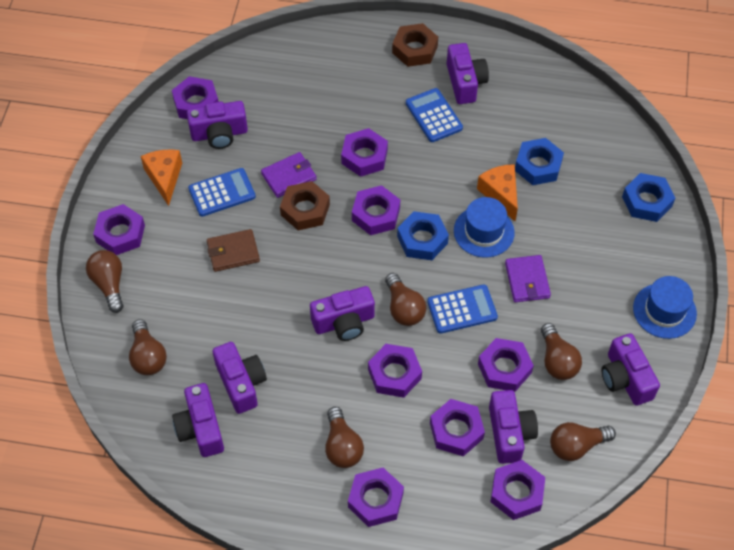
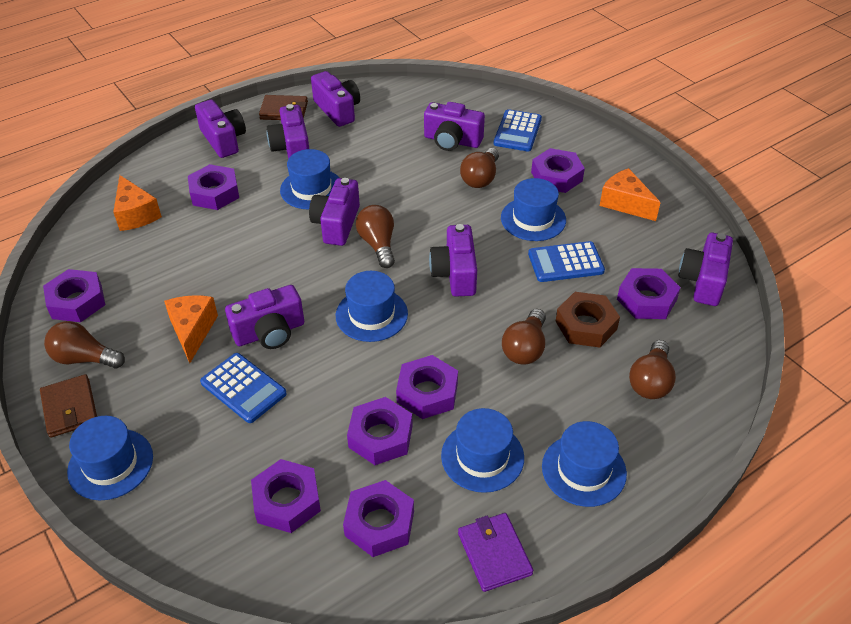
blue hat: [454,197,515,258] [633,276,697,339] = 2 -> [67,416,153,500] [280,149,339,209] [336,271,408,342] [441,408,524,493] [501,178,566,241] [542,421,627,507] = 6
blue nut: [397,211,449,260] [515,138,564,185] [622,173,675,222] = 3 -> none = 0
brown light bulb: [86,250,123,313] [129,319,167,375] [325,407,364,468] [385,273,426,326] [541,323,582,380] [550,422,616,461] = 6 -> [44,321,125,368] [356,205,395,268] [460,148,499,188] [502,309,546,364] [629,340,676,399] = 5
brown nut: [280,181,330,230] [392,23,438,67] = 2 -> [555,292,620,348] = 1
brown wallet: [207,229,260,272] = 1 -> [40,374,97,438] [259,95,308,120] = 2
orange cheese: [141,149,182,206] [477,164,518,221] = 2 -> [113,175,162,231] [164,295,218,363] [600,168,661,221] = 3
purple camera: [172,383,224,457] [187,101,248,149] [213,342,267,414] [310,286,375,341] [447,43,489,104] [489,390,538,464] [601,333,660,406] = 7 -> [195,100,246,158] [225,285,304,349] [267,104,309,159] [309,178,360,246] [311,71,360,127] [424,102,485,151] [429,224,477,297] [679,233,733,306] = 8
purple nut: [93,204,145,255] [172,76,219,119] [341,128,388,177] [348,468,404,527] [352,185,400,235] [368,344,422,398] [430,399,485,456] [478,338,534,392] [491,460,545,520] = 9 -> [43,269,106,322] [188,164,239,210] [251,459,321,533] [343,480,414,557] [347,397,413,465] [396,355,458,419] [531,148,585,193] [617,268,681,319] = 8
purple wallet: [261,152,317,198] [505,255,551,302] = 2 -> [458,513,533,592] = 1

